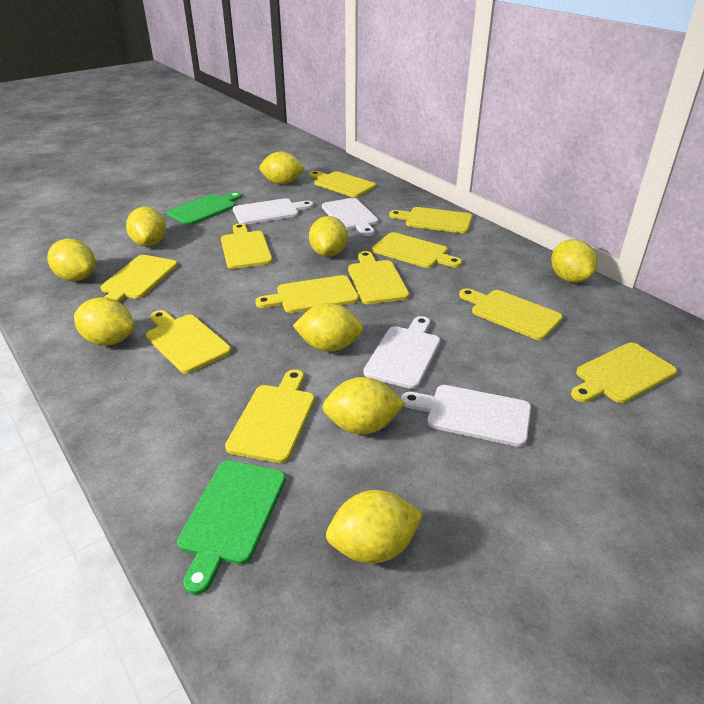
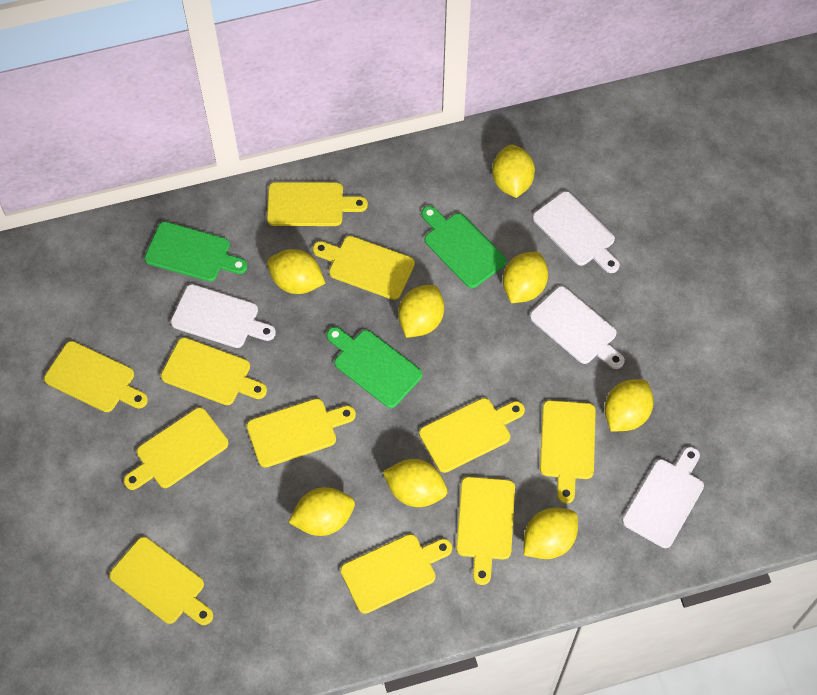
green cutting board: [167,192,242,225] [177,460,286,595] = 2 -> [144,222,248,282] [327,327,422,408] [421,206,506,288] = 3
yellow lemon: [47,239,95,281] [74,297,134,346] [126,207,166,246] [259,151,305,184] [293,303,363,352] [309,216,348,257] [322,377,405,434] [326,490,423,563] [551,239,598,283] = 9 -> [267,249,326,294] [288,487,355,536] [383,459,447,507] [398,285,444,338] [492,145,535,198] [503,252,548,303] [524,508,578,559] [605,379,654,432] = 8

